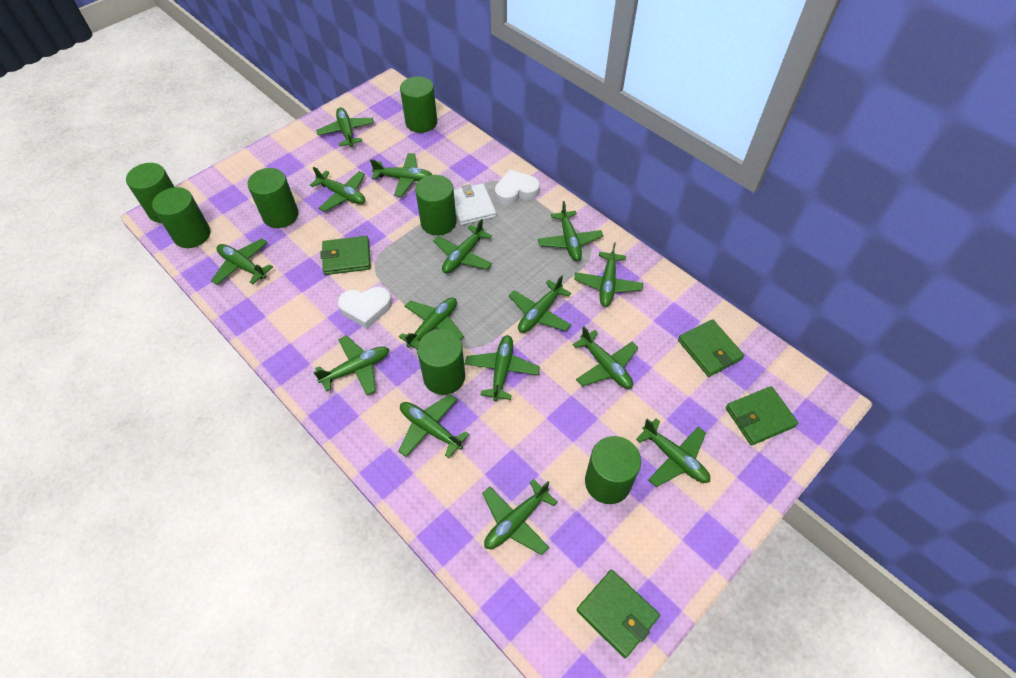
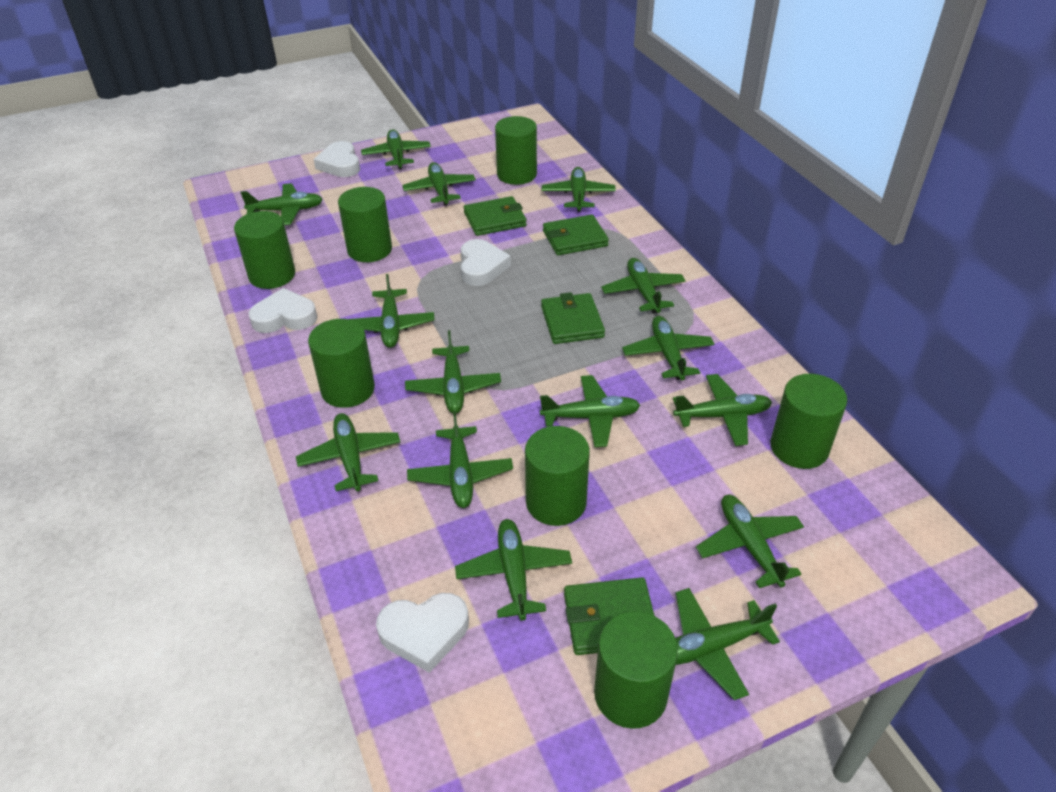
white heart: [338,287,392,329] [495,170,540,205] = 2 -> [248,288,317,333] [314,141,360,177] [376,593,469,673] [461,239,511,286] = 4
white wallet: [454,183,496,225] = 1 -> none = 0

